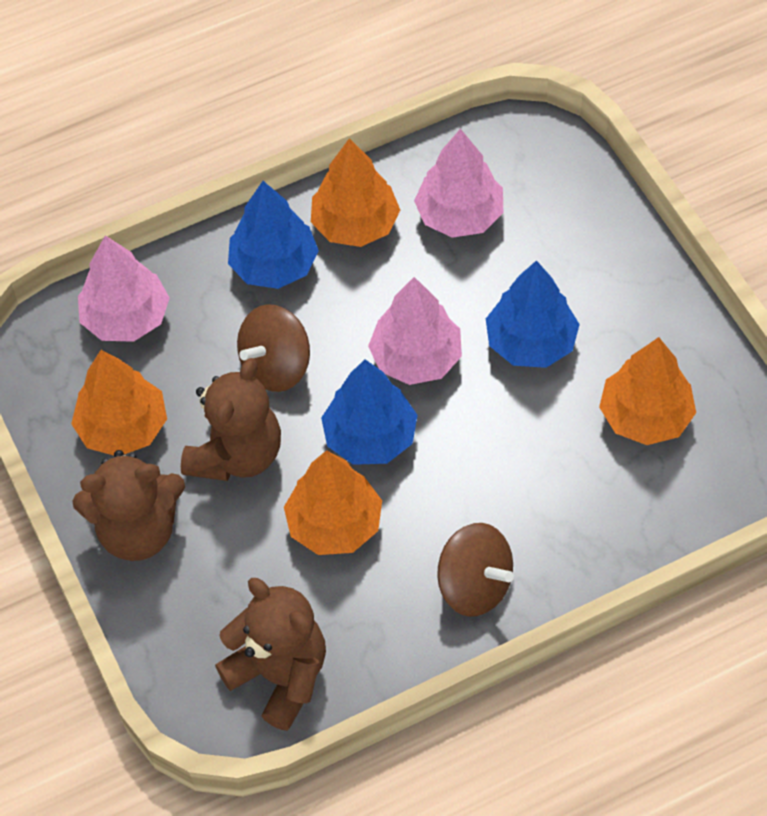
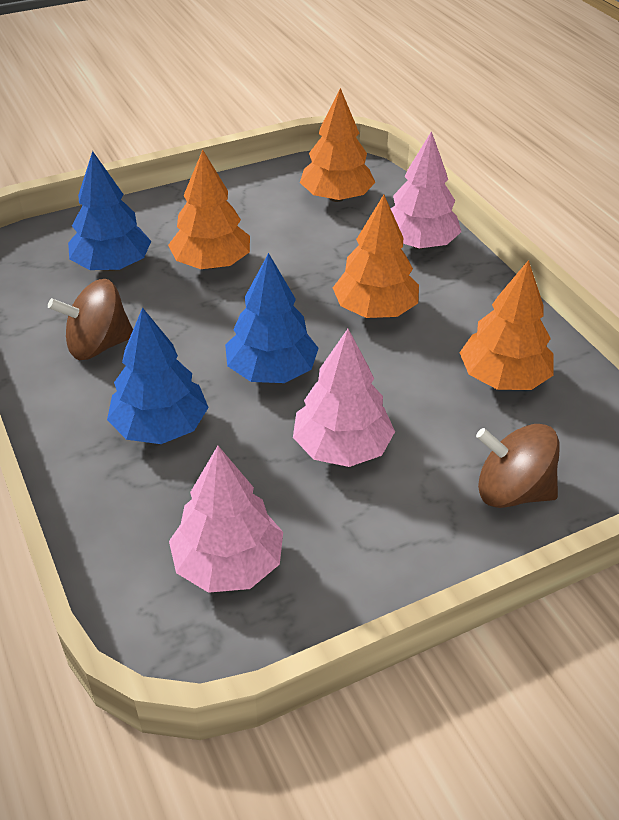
brown teddy bear: [72,450,185,561] [181,358,281,481] [215,578,326,731] = 3 -> none = 0

